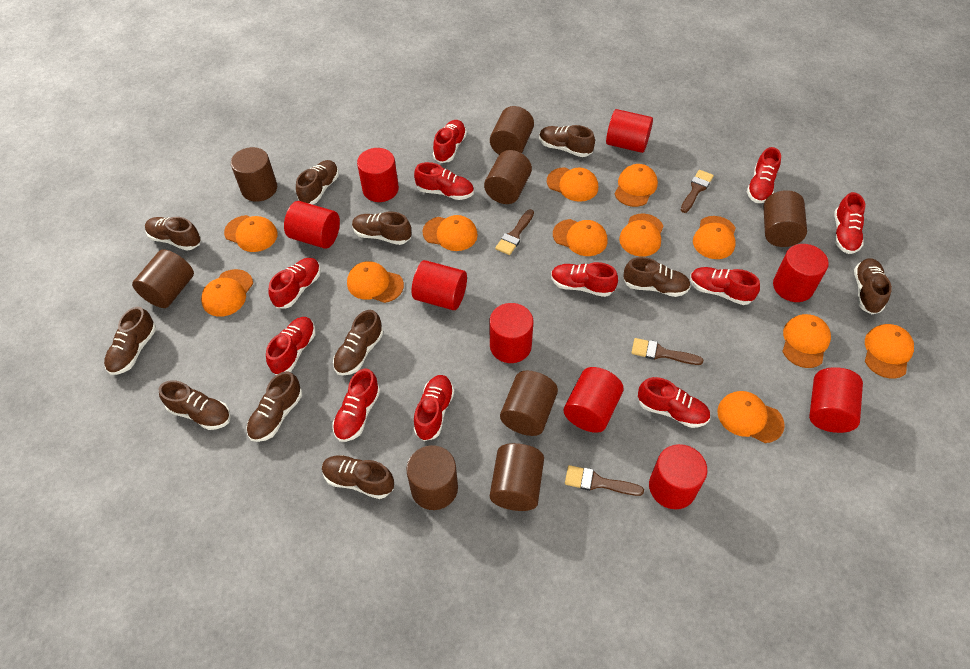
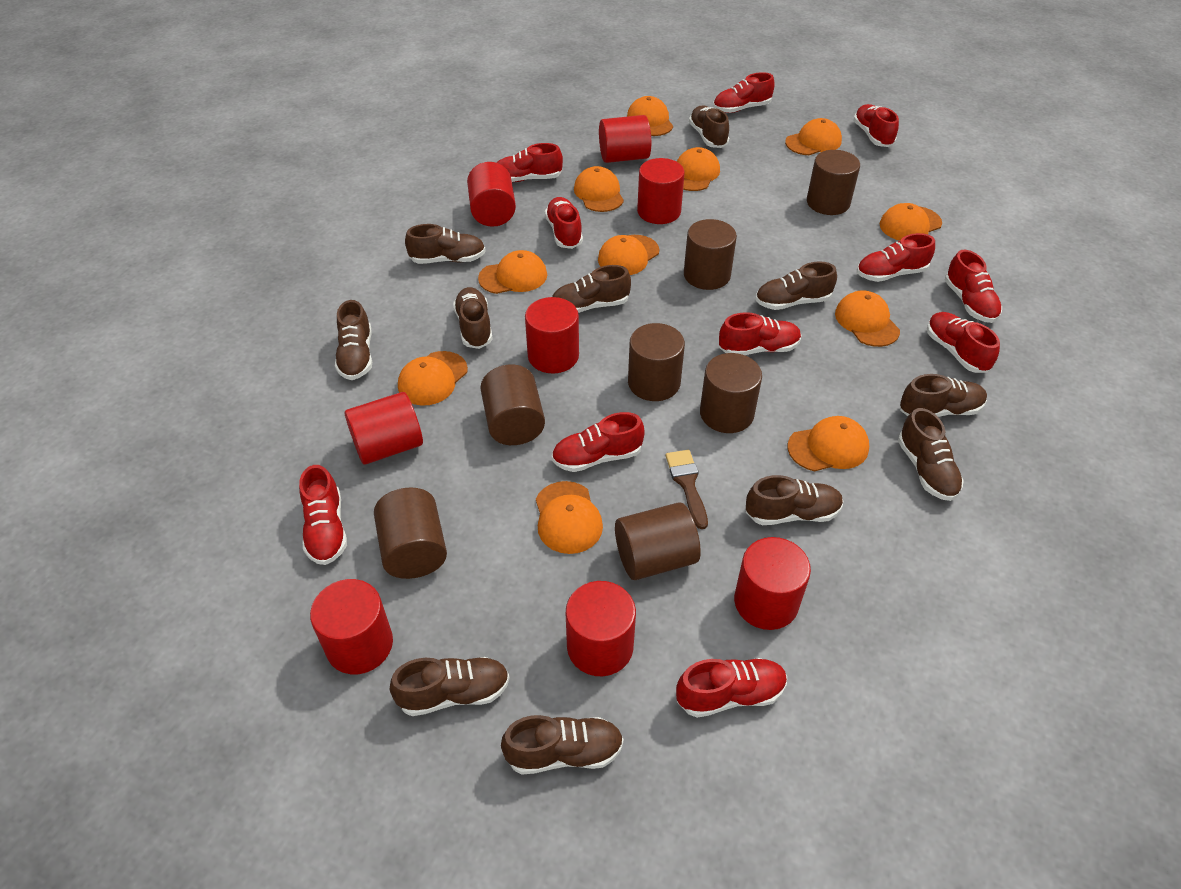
brown brush: [495,209,534,255] [565,465,644,496] [631,338,703,365] [681,170,714,213] = 4 -> [666,450,708,529] = 1
brown cylinder: [132,250,194,308] [231,147,277,202] [406,445,458,510] [484,150,532,204] [490,106,534,155] [490,443,544,511] [500,371,558,436] [763,190,807,247] = 8 -> [374,487,447,579] [480,364,545,445] [615,502,701,580] [628,323,685,401] [684,219,737,290] [700,353,762,433] [807,150,860,215] = 7
orange cap: [201,269,253,317] [224,215,278,252] [347,261,404,303] [423,215,478,251] [547,167,598,202] [553,219,608,256] [615,164,658,207] [619,214,663,257] [693,216,736,259] [717,391,785,443] [782,314,831,368] [865,324,914,379] = 12 -> [398,351,468,406] [478,250,547,294] [536,481,603,554] [574,166,624,212] [598,235,659,275] [627,96,673,136] [677,147,720,191] [785,118,842,155] [788,416,869,471] [835,291,900,347] [880,203,942,241] = 11
red cylinder: [284,201,340,249] [357,148,399,202] [412,260,467,310] [489,303,533,363] [564,367,624,433] [606,109,653,153] [649,444,707,509] [773,244,829,302] [809,367,863,433] = 9 -> [310,579,393,674] [345,392,423,465] [467,162,516,227] [525,297,579,374] [566,581,636,676] [599,115,651,163] [637,158,685,224] [734,537,811,630] = 8

